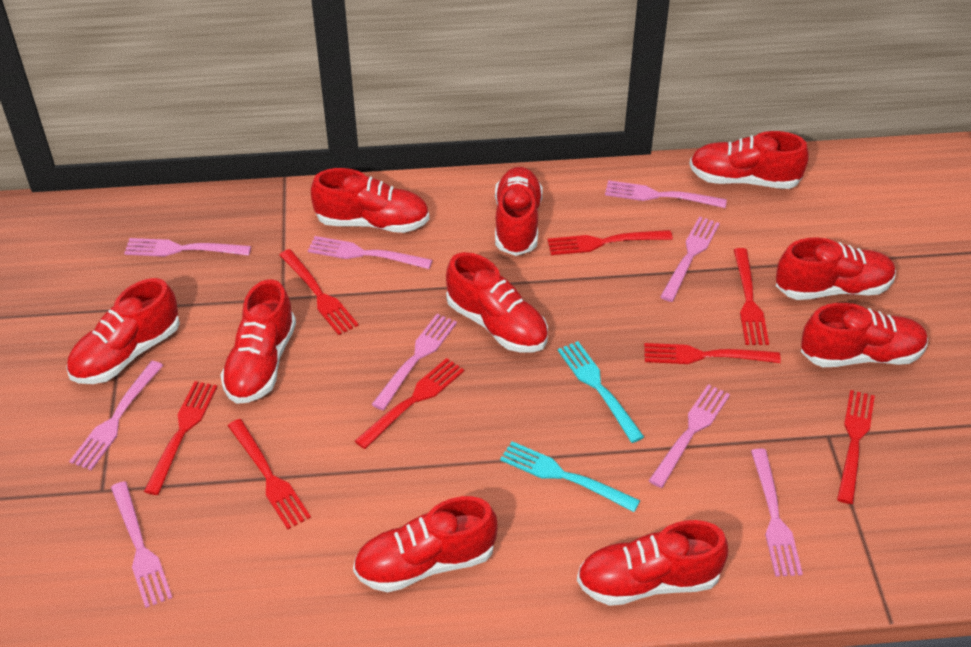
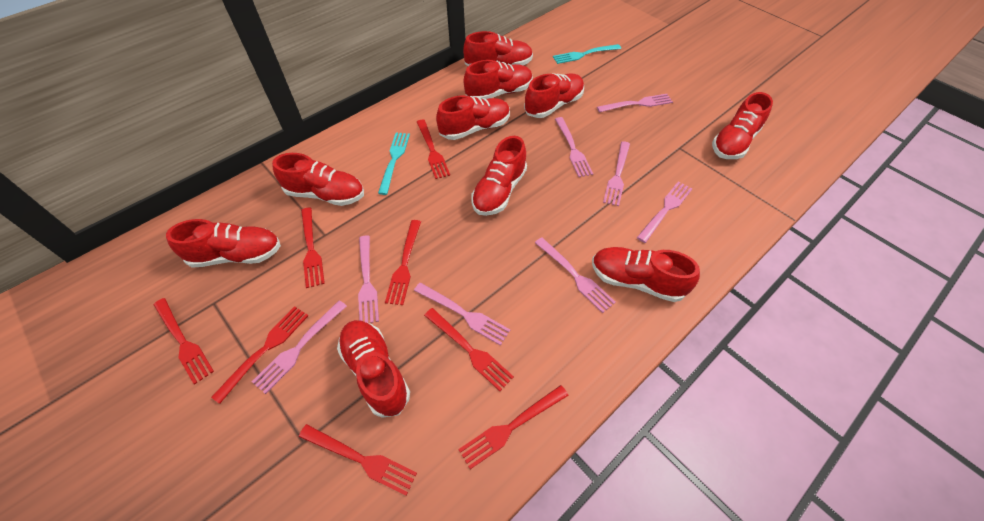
pink fork: [69,361,164,470] [111,481,172,608] [124,238,251,257] [308,236,432,269] [371,314,457,410] [605,180,727,208] [649,384,730,488] [660,217,720,302] [751,449,803,577] = 9 -> [252,300,347,394] [358,235,379,323] [414,283,510,346] [535,237,616,313] [555,117,593,177] [597,94,673,113] [603,141,630,206] [637,181,692,243] = 8

